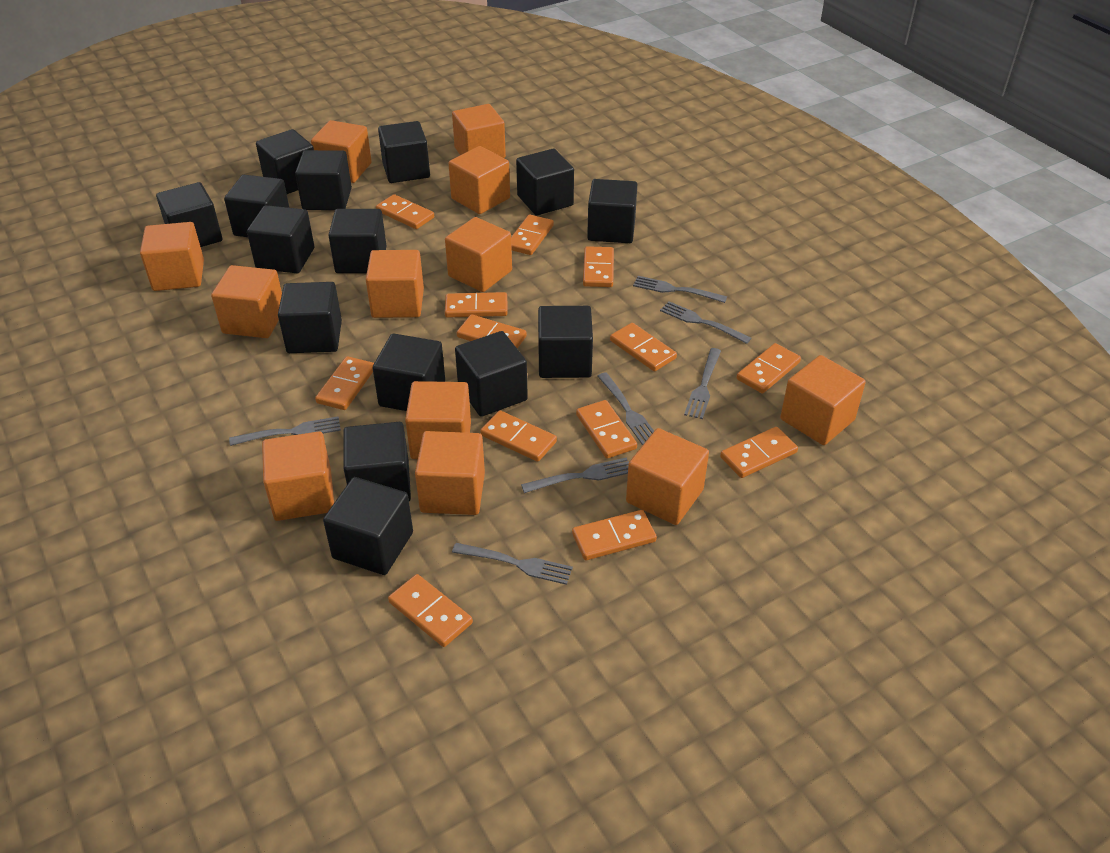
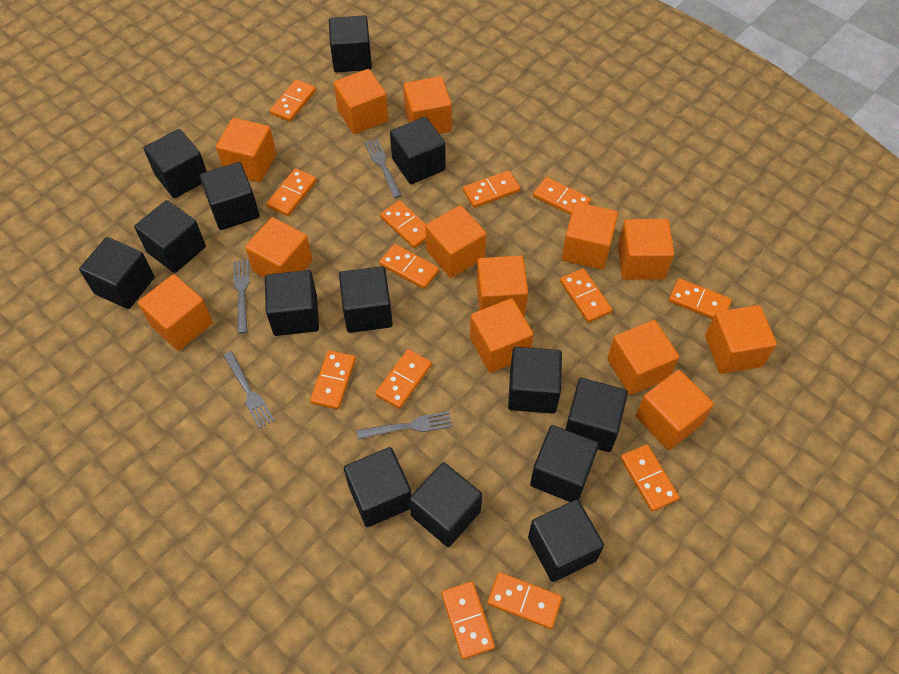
black cube: [156,182,222,247] [224,175,289,237] [247,205,314,273] [256,129,314,194] [278,282,342,353] [295,150,352,211] [323,477,413,575] [328,209,386,273] [343,422,411,501] [373,334,445,411] [378,121,430,183] [455,331,528,417] [516,149,574,216] [538,306,593,378] [587,179,637,243] = 15 -> [79,237,154,309] [134,200,206,273] [144,129,207,198] [199,162,260,230] [265,270,319,336] [329,15,372,73] [339,266,393,333] [344,447,412,527] [390,117,445,184] [409,462,482,547] [508,347,562,414] [528,499,604,582] [530,425,599,502] [565,378,628,452] = 14
grey fork: [229,416,341,446] [452,543,573,585] [521,457,629,493] [598,372,654,445] [633,276,727,303] [660,301,751,344] [684,348,721,419] = 7 -> [223,351,275,429] [233,260,249,334] [357,411,452,440] [364,139,402,198] = 4
orange cube: [140,222,204,291] [211,265,282,338] [262,431,334,521] [311,120,372,183] [366,250,424,318] [405,381,471,459] [415,431,485,515] [445,217,512,292] [448,146,510,214] [452,104,506,158] [626,428,709,525] [780,355,866,445] = 12 -> [138,274,213,351] [216,118,276,182] [245,217,312,278] [334,69,388,134] [403,76,452,134] [425,205,486,278] [470,298,533,373] [476,255,528,316] [562,202,618,270] [607,320,679,395] [618,219,674,280] [636,370,714,450] [705,305,777,374] = 13

